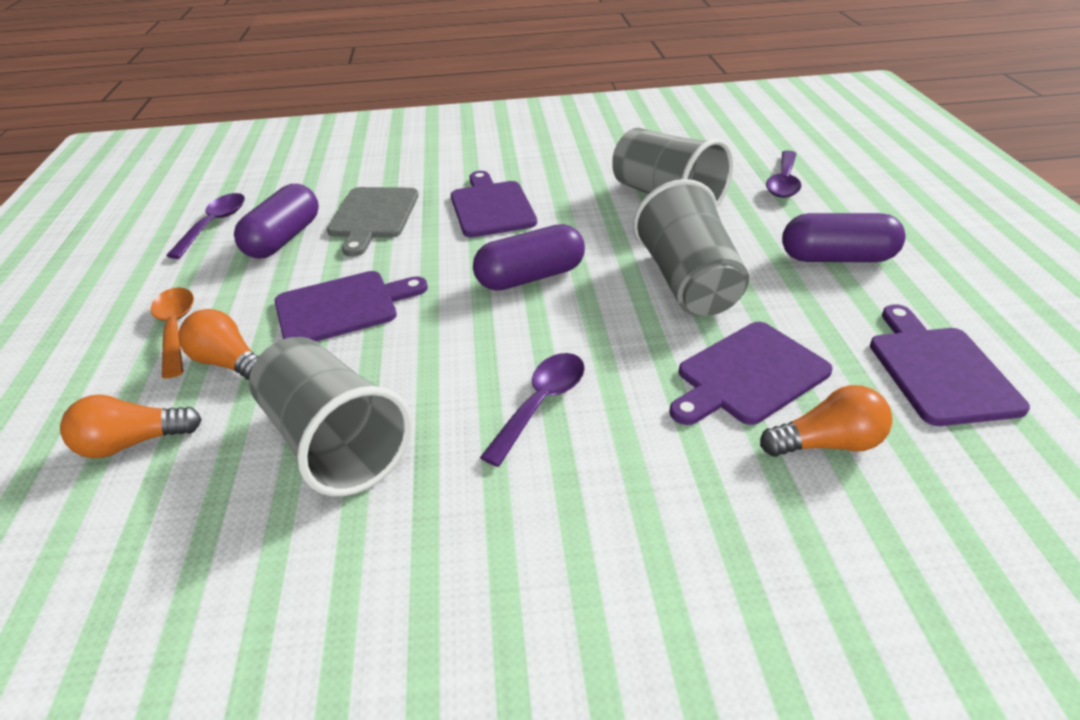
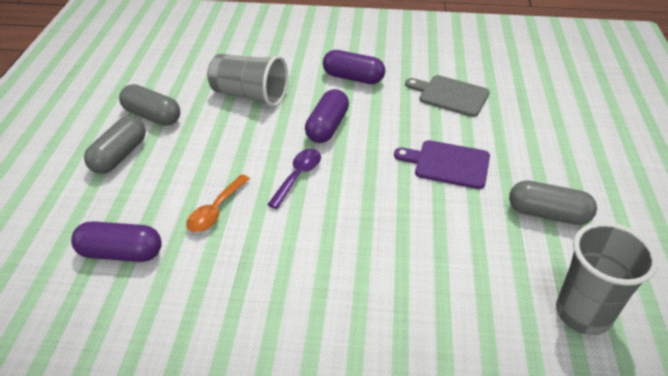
grey capsule: none = 0 -> [84,116,146,174] [119,84,180,126] [509,180,597,225] = 3
grey cup: [249,337,412,497] [612,128,733,207] [633,179,749,316] = 3 -> [207,54,288,107] [556,222,658,335] = 2
orange light bulb: [60,395,202,458] [179,309,259,380] [760,385,892,457] = 3 -> none = 0
purple cutting board: [275,271,428,341] [451,171,537,238] [669,322,833,425] [870,305,1030,426] = 4 -> [394,140,490,189] = 1
purple spoon: [166,193,245,259] [480,353,585,467] [766,150,801,198] = 3 -> [267,149,321,209] = 1

